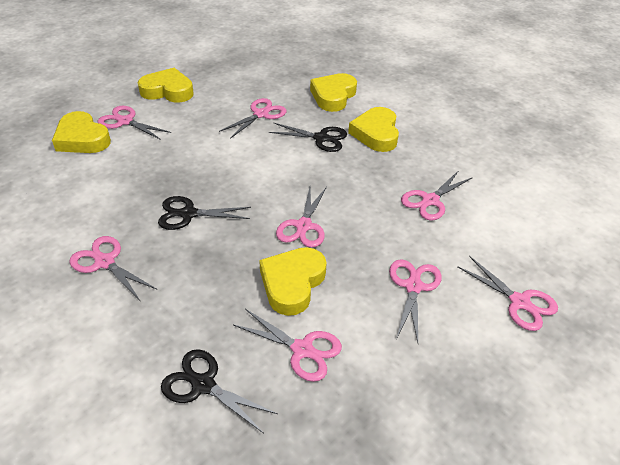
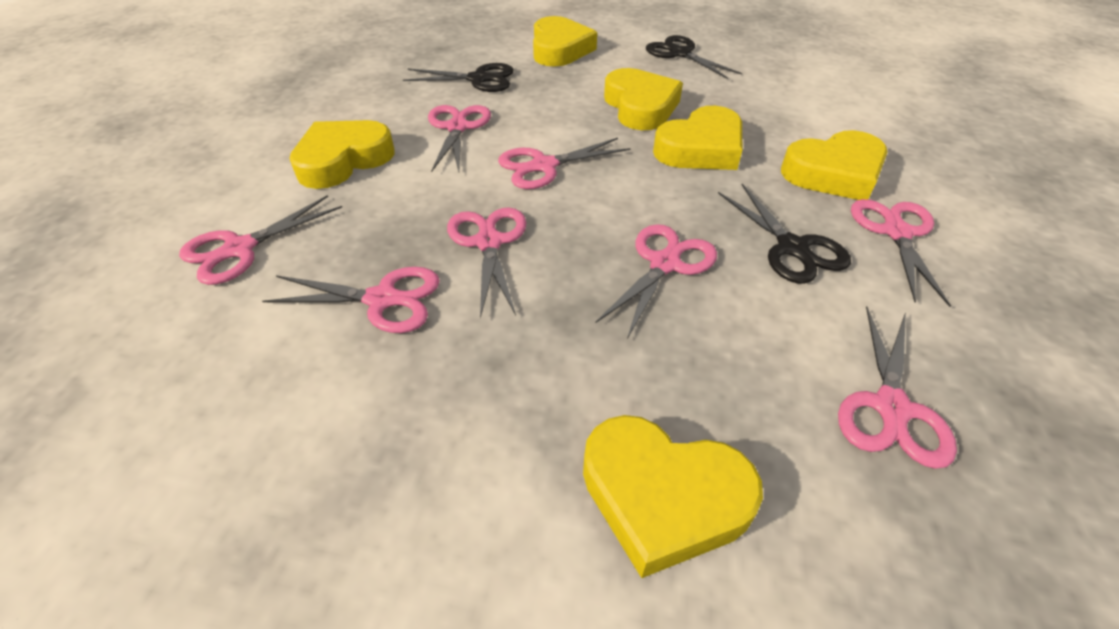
yellow heart: [52,111,111,153] [138,68,194,102] [259,247,327,316] [310,73,357,112] [348,107,399,152] = 5 -> [289,120,395,189] [533,16,597,67] [583,415,763,578] [604,68,683,130] [653,106,742,170] [781,130,888,200] = 6

